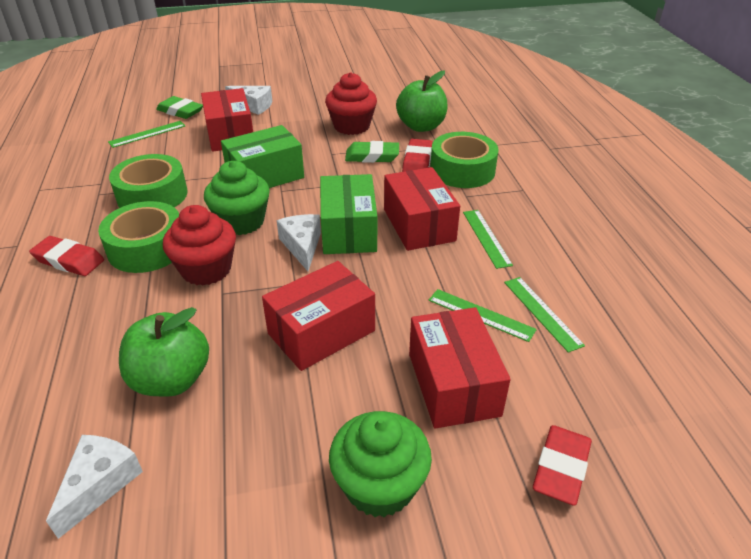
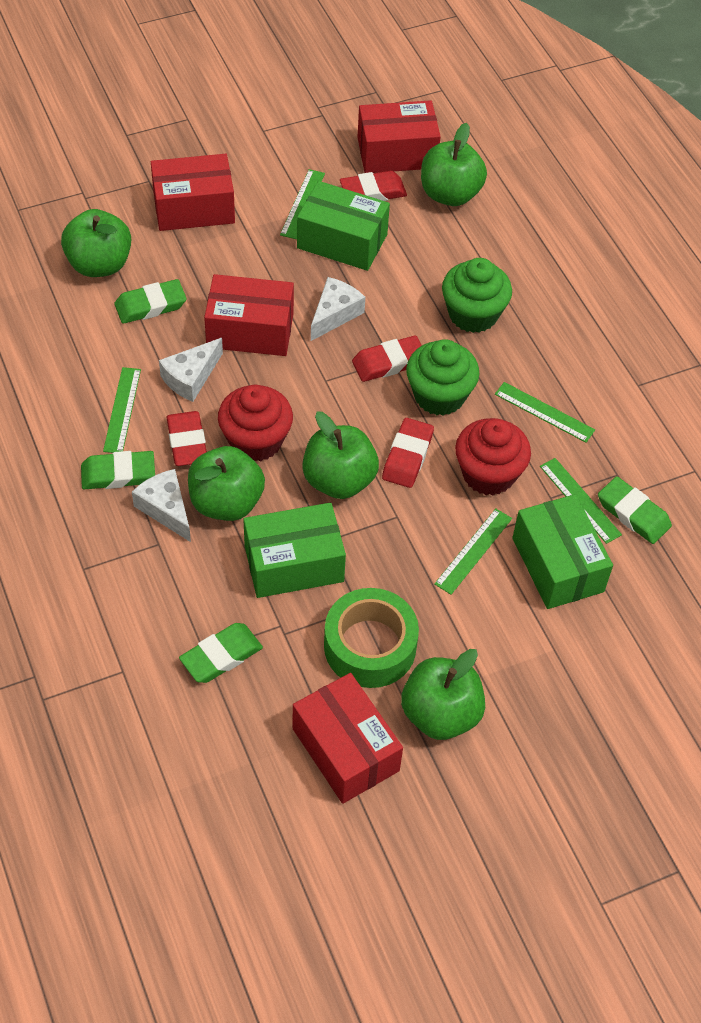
green apple: [119,307,209,396] [396,70,448,132] = 2 -> [61,209,131,277] [188,446,265,521] [302,411,379,499] [401,649,485,740] [421,123,487,206] = 5
green box: [221,125,304,188] [320,174,377,254] = 2 -> [243,503,346,598] [297,181,390,271] [512,494,613,609] = 3
green eraser: [156,96,203,119] [345,141,399,163] = 2 -> [81,451,155,489] [114,279,187,324] [179,623,263,683] [598,476,672,544] = 4
green ruler: [108,121,185,148] [429,289,537,342] [463,210,513,269] [504,277,585,353] = 4 -> [103,367,141,453] [280,169,325,239] [434,509,512,595] [495,382,595,442] [540,458,622,544] = 5
green tape: [98,201,179,273] [109,154,188,208] [430,132,499,188] = 3 -> [324,588,419,688] = 1
red eraser: [29,236,104,276] [402,139,433,172] [533,425,592,506] = 3 -> [166,411,207,466] [340,171,407,201] [352,336,422,382] [382,418,434,488] = 4

